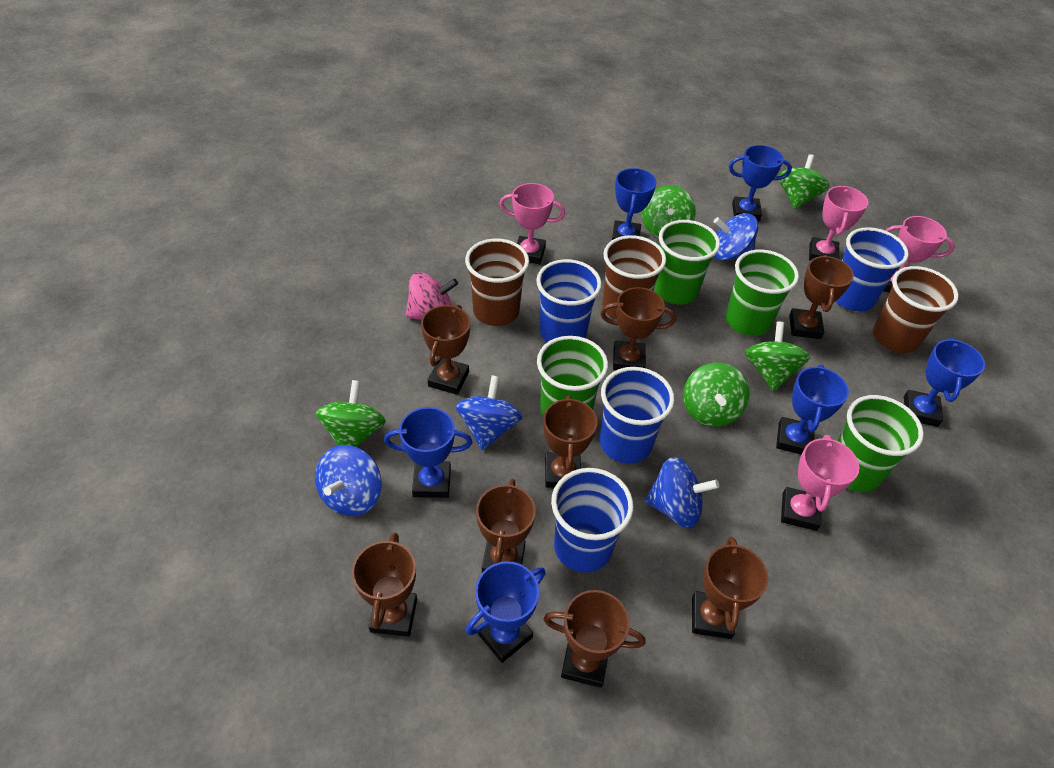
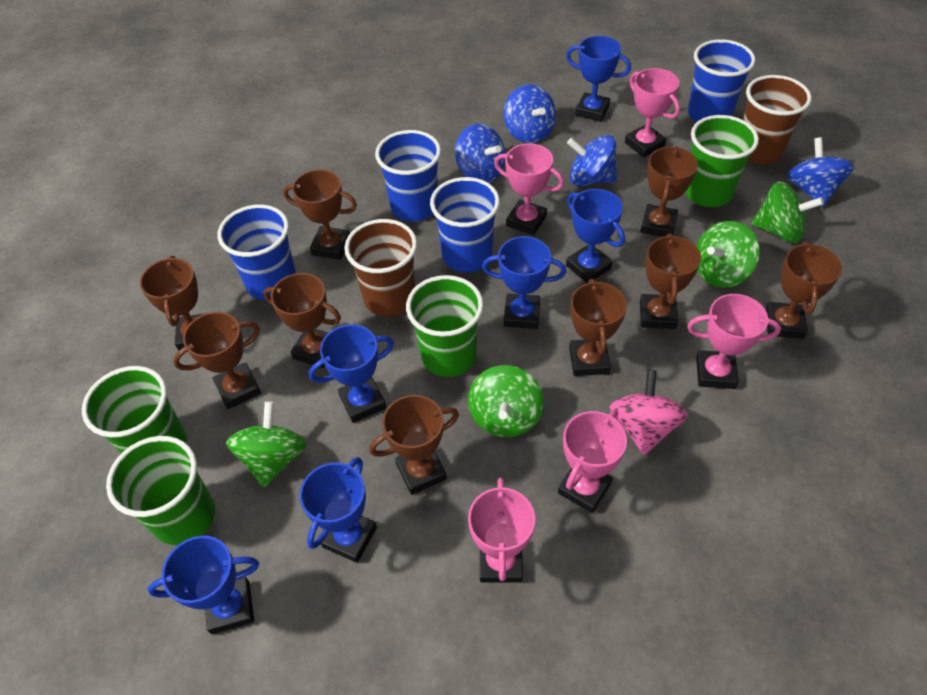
brown cup: [465,239,529,326] [602,235,666,320] [873,266,959,353] = 3 -> [344,219,417,317] [743,75,812,165] = 2
brown trophy: [352,533,417,637] [421,304,471,395] [476,479,536,572] [543,395,598,488] [543,590,645,688] [600,287,676,370] [692,537,768,639] [789,255,854,339] = 8 -> [140,256,206,351] [173,312,261,409] [263,273,341,368] [283,169,357,260] [369,395,459,495] [569,279,627,376] [640,146,698,237] [640,233,701,329] [765,242,842,339] = 9
green spinning top: [316,380,386,447] [642,185,696,238] [683,362,750,427] [745,322,810,391] [778,154,829,209] = 5 -> [226,401,306,487] [468,365,544,437] [696,221,760,288] [751,181,824,243] = 4
pink trophy: [500,183,565,264] [781,435,859,531] [809,186,868,261] [883,216,955,293] = 4 -> [468,478,535,583] [494,143,564,235] [558,410,627,513] [625,68,680,157] [687,294,781,389] = 5

